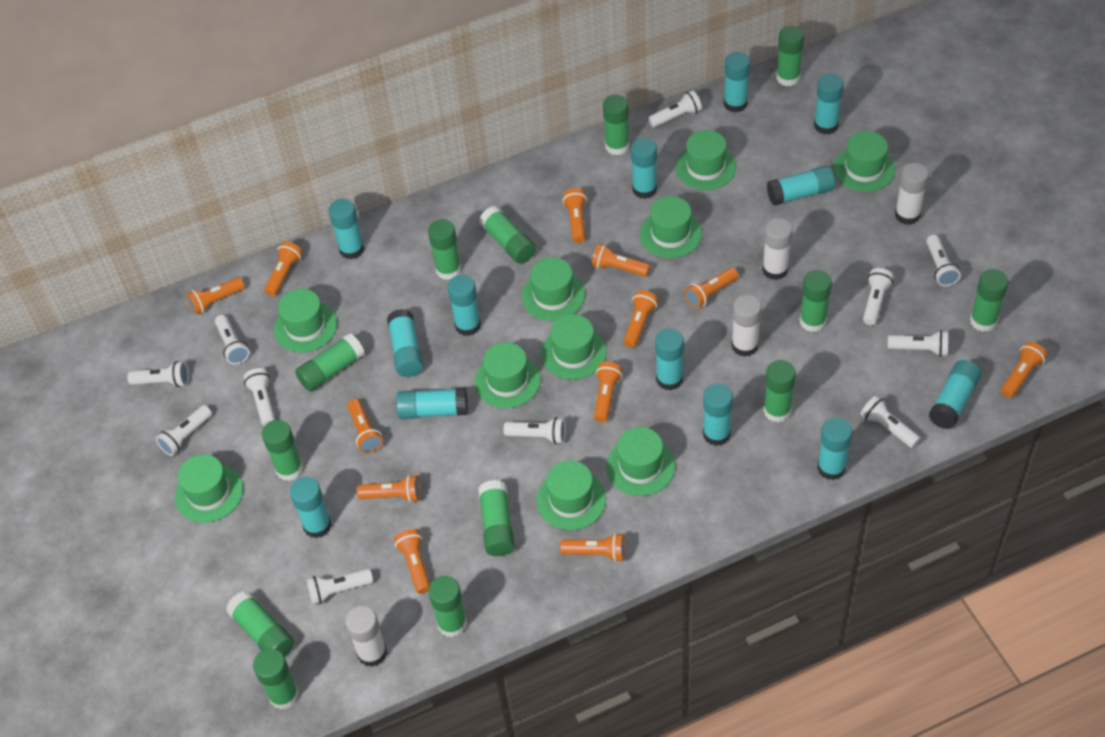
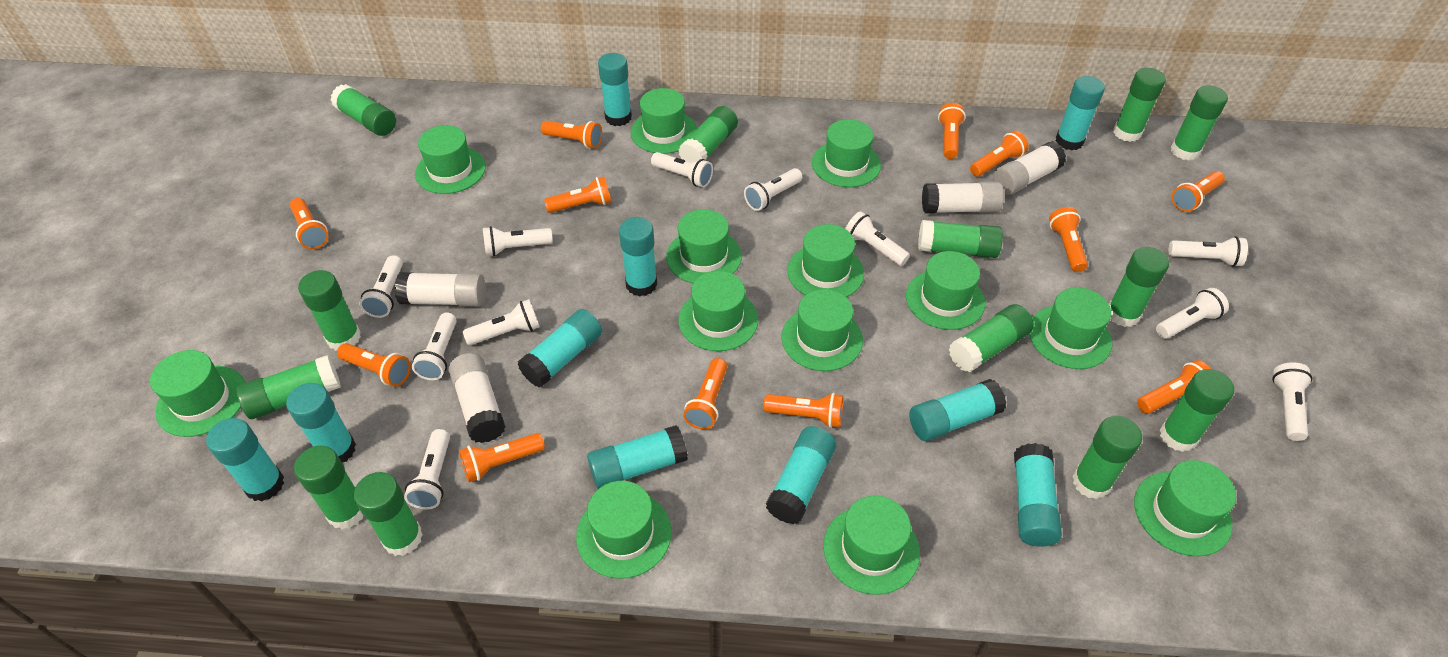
green hat: [175,454,243,523] [274,289,337,352] [475,342,541,408] [522,257,585,321] [536,460,606,530] [541,314,606,380] [606,427,675,496] [640,196,702,258] [675,130,736,190] [833,131,895,192] = 10 -> [150,350,246,437] [415,125,486,194] [576,481,672,579] [631,88,697,154] [666,209,742,283] [678,271,759,351] [781,289,863,371] [787,224,864,297] [812,119,881,187] [823,495,920,595] [906,251,985,330] [1029,287,1112,369] [1134,460,1236,556] = 13
turquoise glue stick: [290,477,332,538] [329,199,364,259] [387,309,423,377] [396,388,468,419] [448,275,481,336] [631,138,657,199] [655,328,684,390] [703,384,733,446] [724,52,750,113] [767,166,835,206] [814,74,844,135] [817,418,852,480] [929,360,981,429] = 13 -> [206,418,284,502] [286,383,356,463] [518,309,602,388] [587,425,688,489] [598,53,632,126] [619,217,657,296] [766,426,836,524] [909,379,1006,441] [1014,443,1062,547] [1056,76,1105,151] = 10

